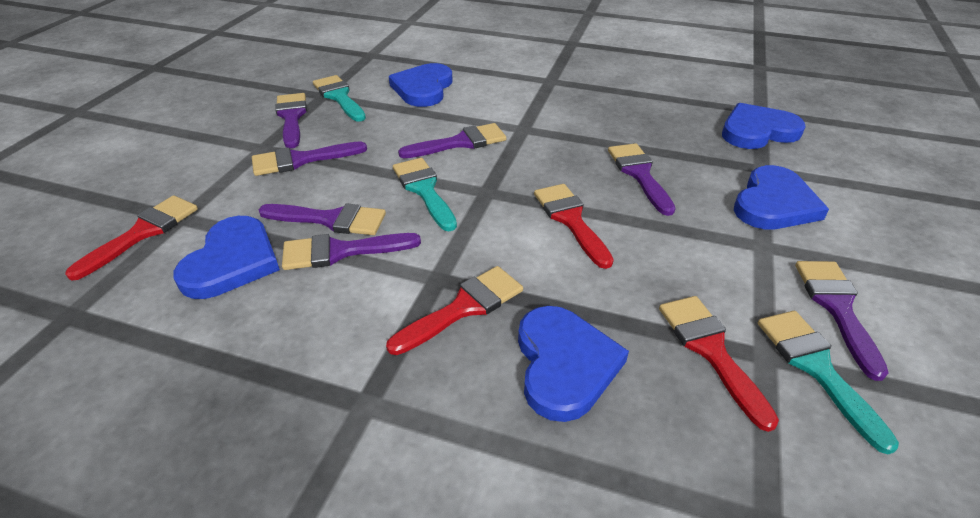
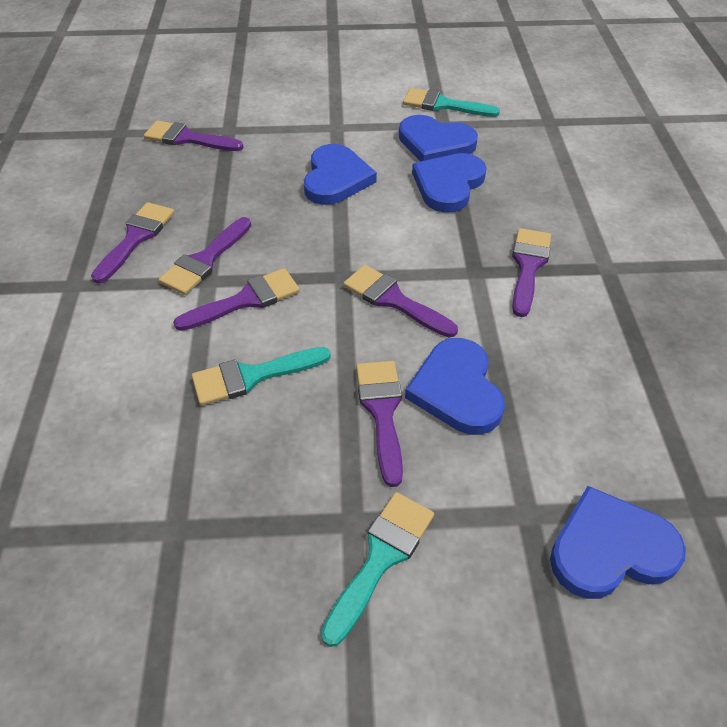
red brush: [65,195,198,280] [386,266,523,355] [534,184,614,269] [659,296,779,432] = 4 -> none = 0

